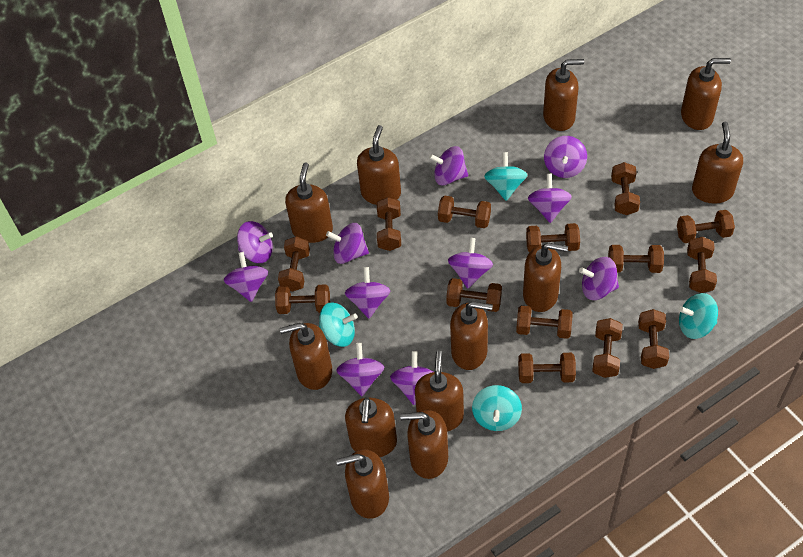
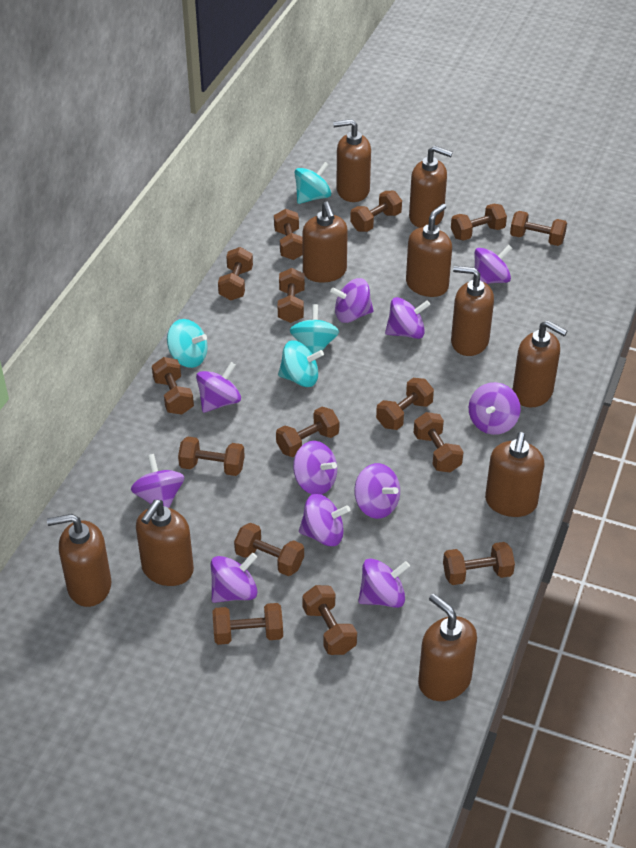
brown dumbbell: [275,284,330,314] [278,236,310,292] [377,197,401,251] [438,196,491,228] [446,278,502,312] [516,306,573,339] [518,353,576,383] [526,223,580,252] [592,318,623,378] [608,245,664,273] [611,162,640,215] [638,309,669,369] [677,210,735,243] [687,237,717,293] = 14 -> [152,357,194,415] [178,436,245,476] [213,603,283,645] [218,247,253,300] [234,523,304,576] [274,209,303,260] [276,407,339,457] [278,268,305,323] [302,585,357,655] [350,191,402,232] [376,378,434,430] [414,412,463,472] [443,542,515,585] [451,204,507,241] [510,211,567,246] = 15
brown soap dispenser: [280,323,332,390] [285,163,333,243] [336,449,389,519] [345,397,397,457] [357,125,401,205] [400,410,448,479] [415,351,464,432] [450,301,493,370] [523,243,568,312] [543,59,584,131] [681,58,731,130] [692,122,743,204] = 12 -> [47,514,111,607] [136,500,194,586] [302,201,348,283] [333,119,371,202] [406,204,452,297] [409,145,453,228] [418,594,477,701] [451,266,494,356] [485,432,544,517] [512,320,567,407] = 10

